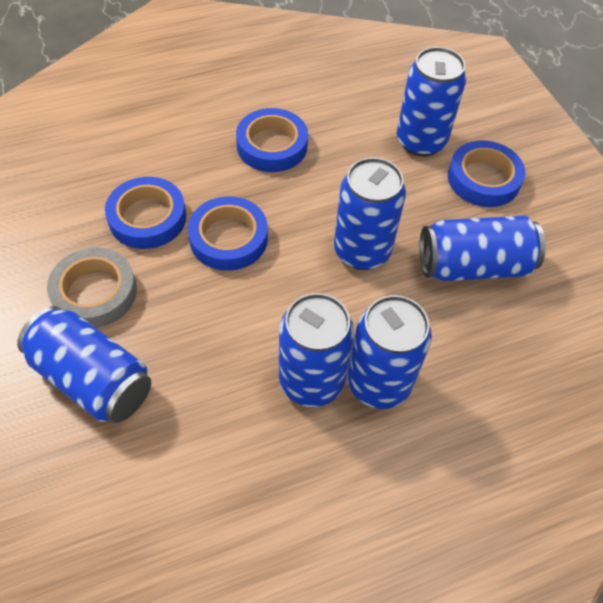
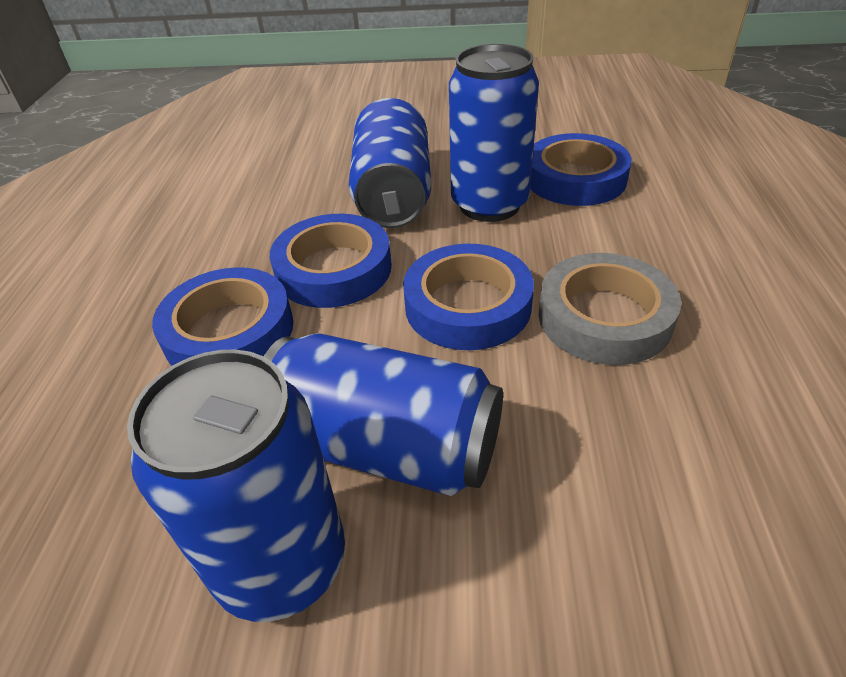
blue can: [17,306,151,423] [279,293,354,407] [334,157,406,270] [347,295,432,409] [397,47,466,157] [419,216,546,281] = 6 -> [127,350,345,622] [264,333,503,496] [349,98,431,228] [449,44,539,222] = 4

